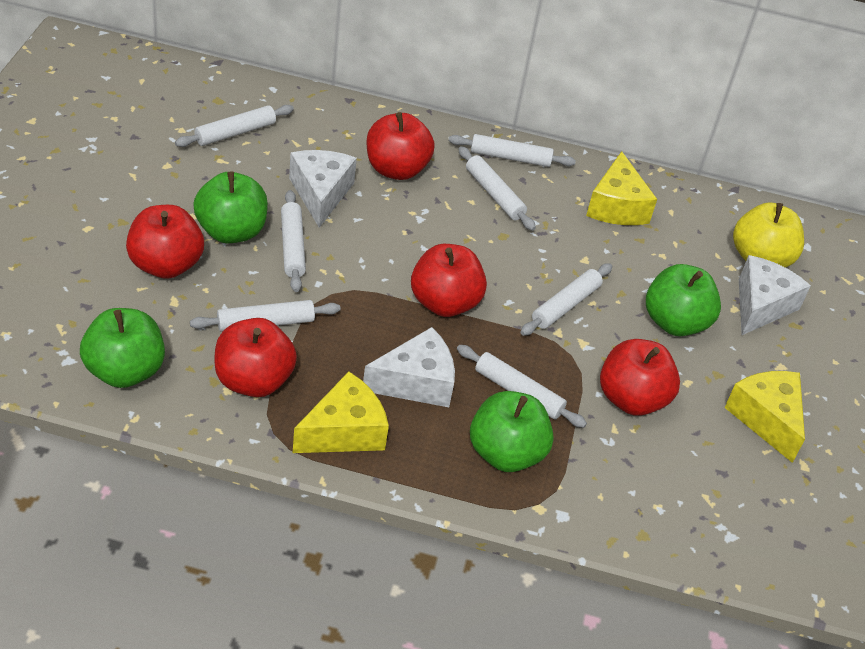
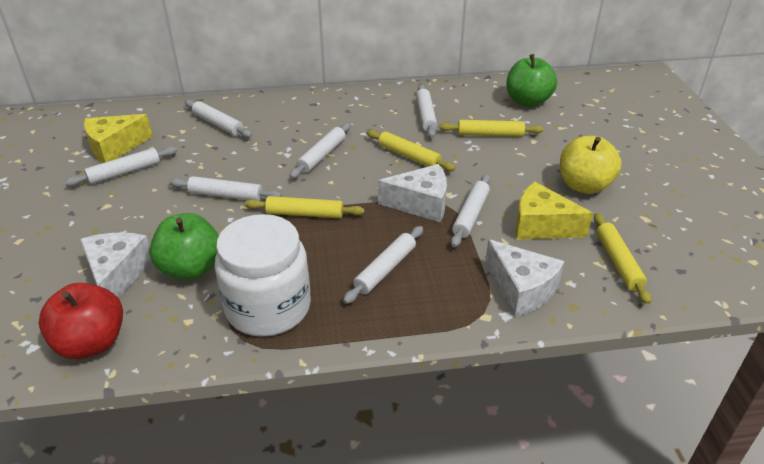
green apple: [80,308,165,388] [193,171,268,243] [470,391,554,472] [646,264,721,336] = 4 -> [149,213,219,281] [506,54,557,107] = 2
red apple: [126,205,204,279] [214,318,297,397] [367,112,435,180] [411,244,487,317] [600,339,680,416] = 5 -> [38,283,123,359] = 1
white jar: none = 0 -> [214,214,311,337] = 1
yellow cheese: [293,371,389,453] [586,151,657,225] [724,371,805,463] = 3 -> [84,114,153,163] [515,181,593,239] = 2
yellow rolling pin: none = 0 -> [245,196,364,218] [367,130,455,171] [439,120,543,137] [594,213,651,304] = 4

